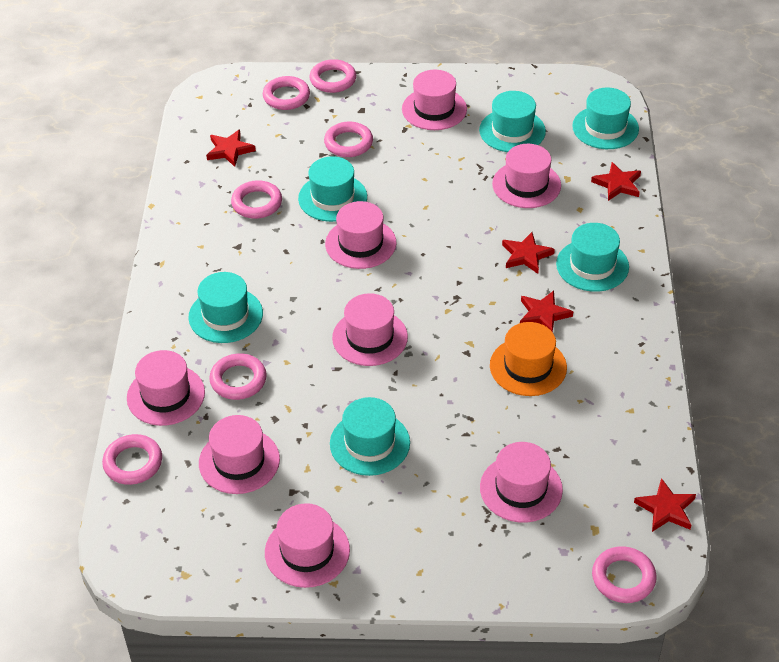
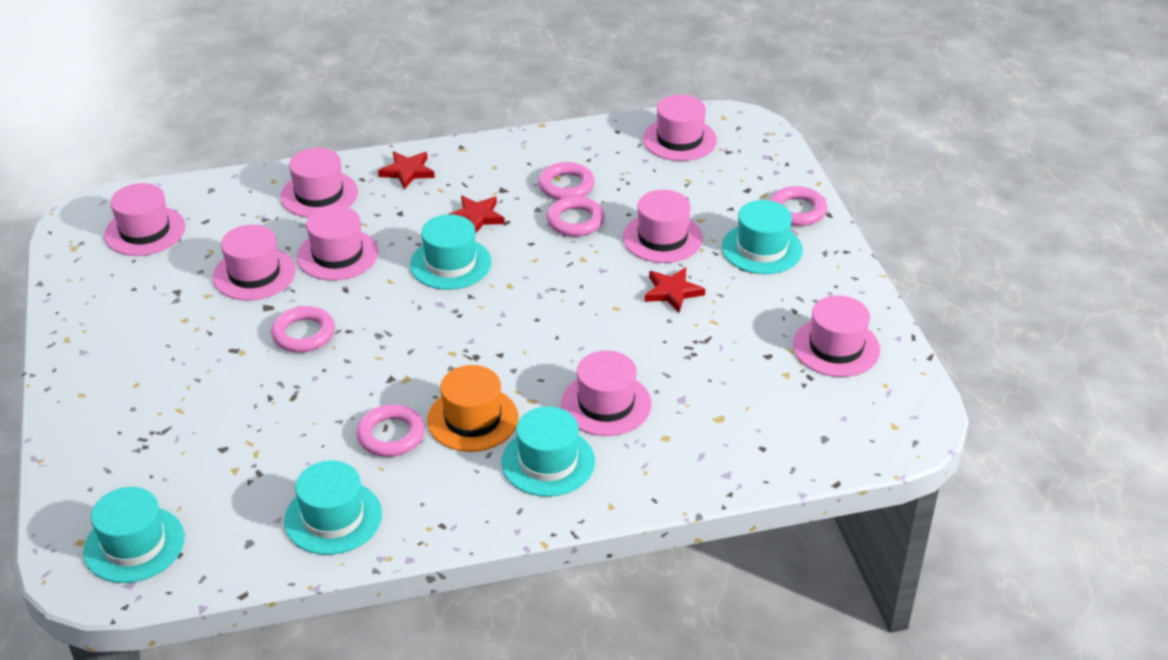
pink ring: [102,434,162,485] [209,353,267,400] [231,180,282,219] [263,76,310,110] [309,59,356,93] [324,121,373,157] [592,546,657,603] = 7 -> [271,306,335,353] [356,404,425,457] [538,162,595,200] [547,196,605,237] [770,186,827,226] = 5
red star: [206,129,256,167] [502,232,555,274] [520,291,573,332] [591,162,641,201] [634,478,696,532] = 5 -> [378,152,435,189] [450,196,505,234] [644,267,705,312] = 3
turquoise hat: [188,272,263,343] [298,156,367,222] [330,397,410,476] [479,91,546,152] [556,223,629,292] [572,88,639,149] = 6 -> [83,487,185,583] [284,461,382,555] [410,214,492,290] [501,407,595,497] [722,200,803,274] = 5

